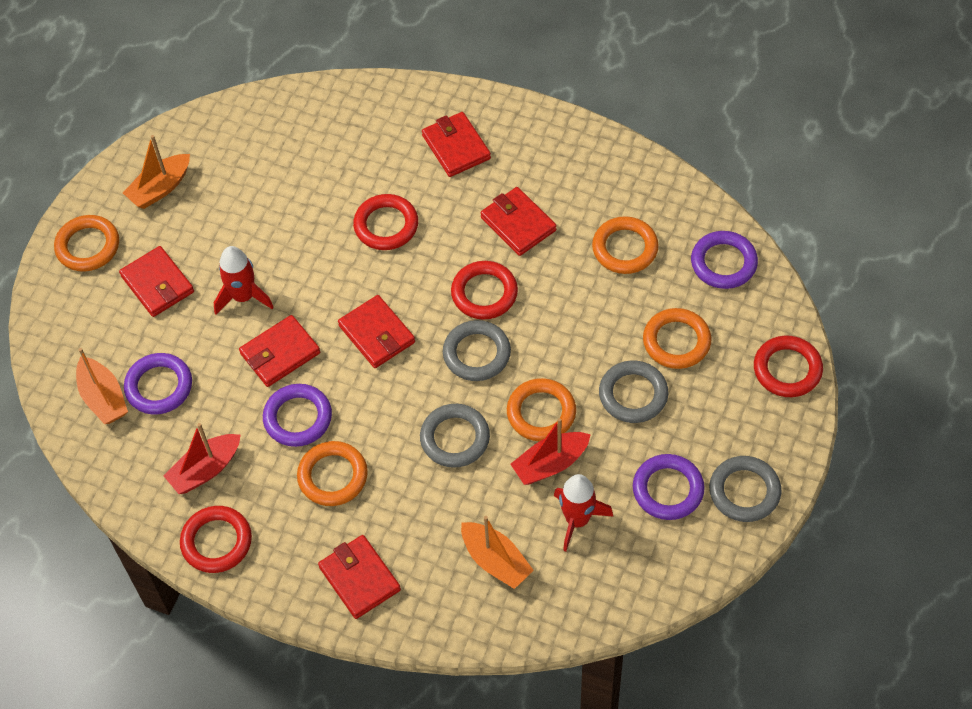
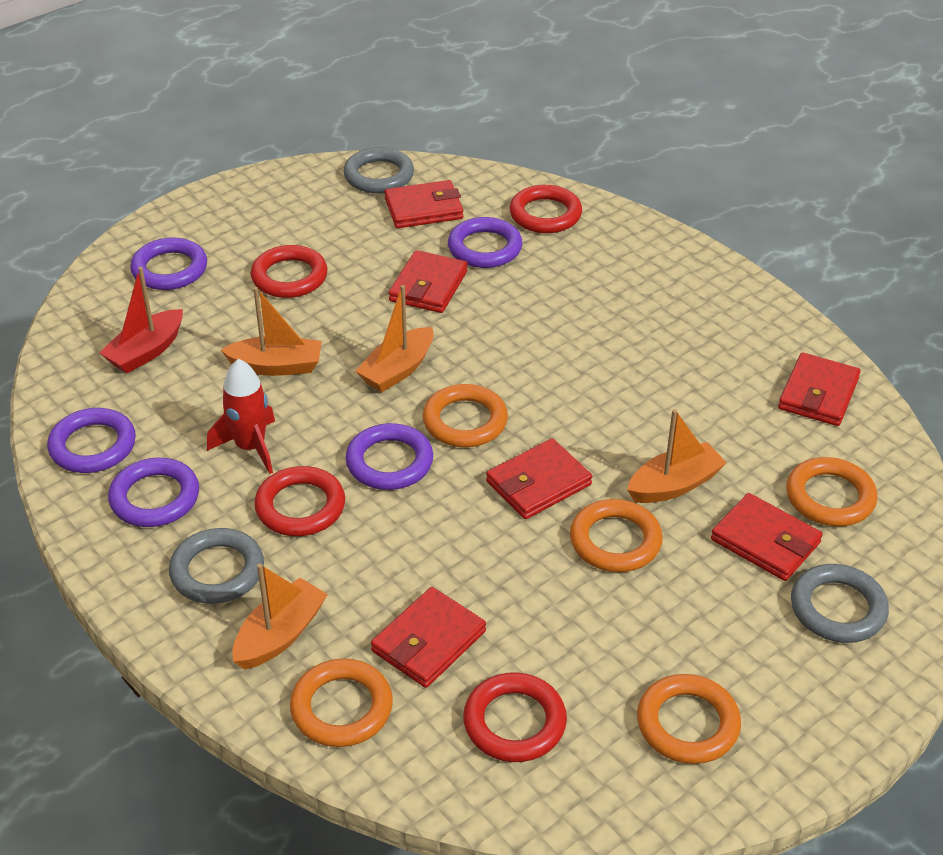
grey ring: [420,404,490,468] [443,320,511,381] [599,361,668,423] [709,456,782,522] = 4 -> [169,528,264,604] [343,147,414,193] [791,564,889,643] = 3
orange boat: [76,348,128,424] [123,135,190,209] [461,516,534,589] = 3 -> [221,287,322,376] [232,563,328,669] [356,285,434,392] [627,409,727,503] = 4
purple ring: [124,353,192,414] [263,384,332,447] [633,454,705,520] [691,231,758,289] = 4 -> [47,408,136,473] [108,458,199,527] [130,237,207,290] [345,423,433,490] [448,217,522,268] = 5
red boat: [164,423,241,494] [511,418,591,485] = 2 -> [99,267,183,373] = 1
red rocket: [214,246,274,314] [554,474,613,552] = 2 -> [207,359,275,474] = 1

